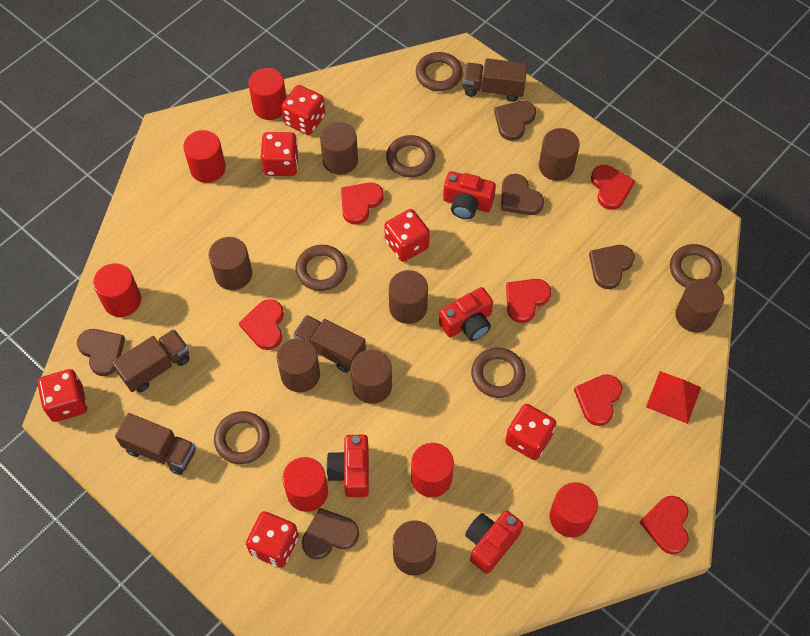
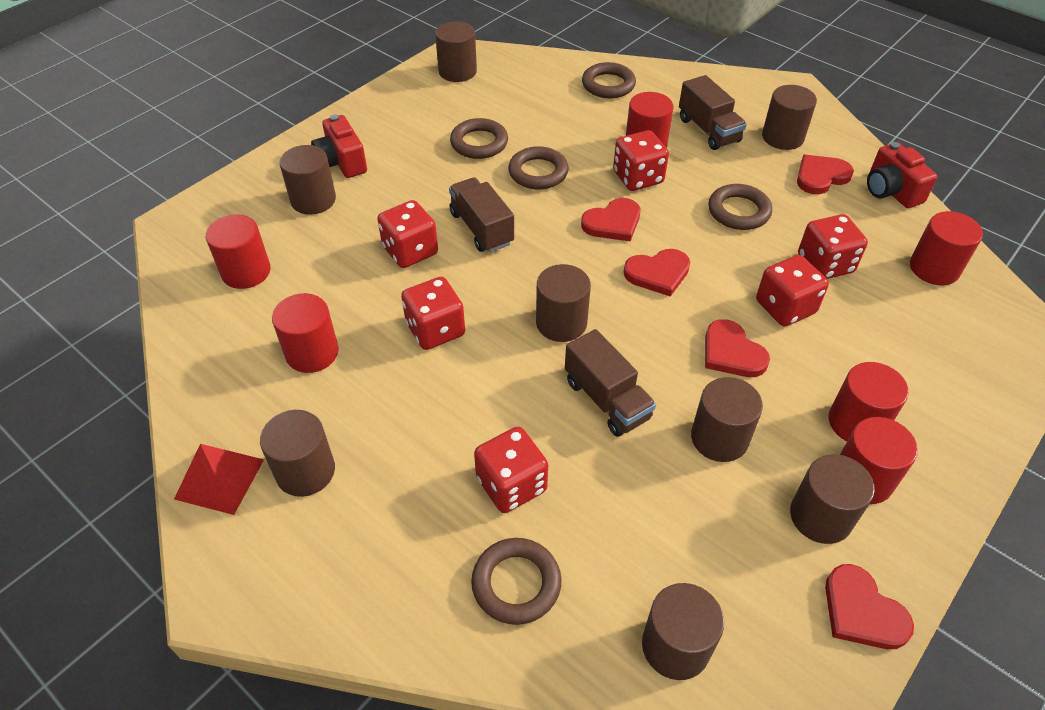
brown heart: [77,329,125,376] [302,508,359,559] [494,101,536,141] [501,174,544,215] [589,245,635,289] = 5 -> none = 0
brown ring: [214,411,270,464] [295,245,347,291] [386,135,435,177] [416,52,463,91] [471,348,526,398] [670,244,722,288] = 6 -> [450,118,508,159] [471,538,561,625] [508,146,569,189] [582,62,636,98] [708,184,772,230] = 5
brown truck: [112,329,190,392] [115,413,196,475] [293,315,366,373] [463,58,528,102] = 4 -> [449,177,514,252] [565,329,656,437] [679,75,747,150] = 3
red camera: [326,435,369,497] [439,287,493,341] [443,171,496,219] [465,510,523,574] = 4 -> [311,114,367,178] [867,142,938,208] = 2
red heart: [239,299,284,350] [341,183,384,225] [506,279,551,323] [574,374,623,426] [591,165,635,210] [639,496,689,554] = 6 -> [581,198,640,241] [624,249,690,297] [705,319,770,377] [797,155,854,194] [825,564,914,649] = 5

